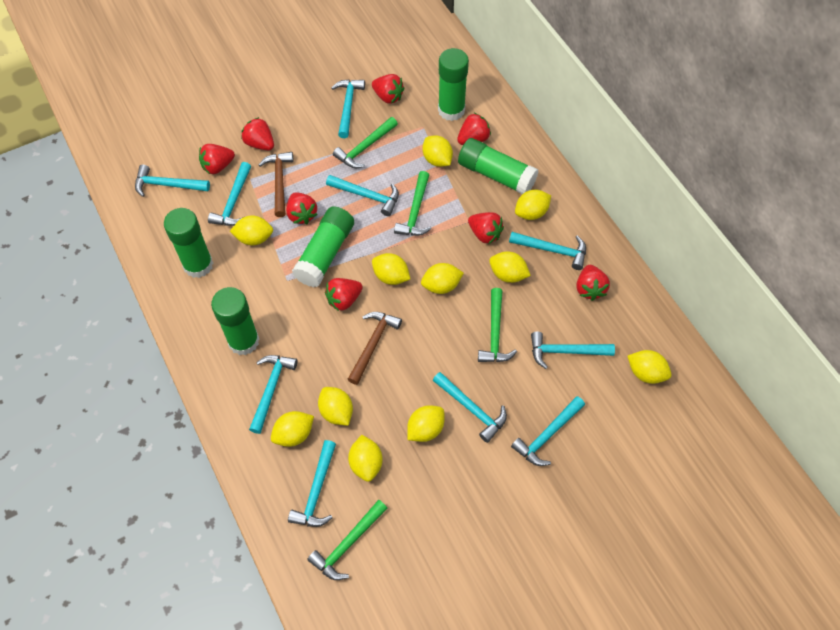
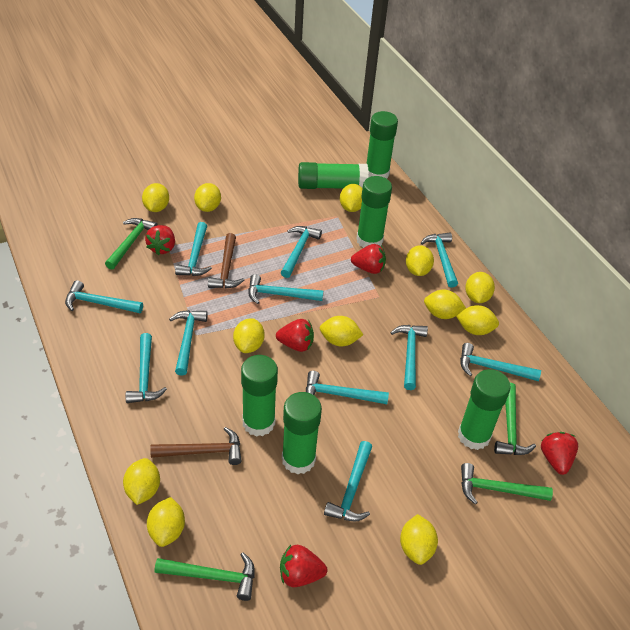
green glue stick: [164,208,213,278] [211,287,259,355] [292,206,354,287] [438,48,469,121] [458,138,539,194] = 5 -> [241,355,278,437] [282,392,322,475] [298,162,368,189] [356,176,392,248] [367,111,398,179] [458,369,511,450] = 6
red strawberry: [199,144,235,174] [241,117,274,150] [286,192,318,224] [325,278,363,311] [372,74,405,104] [457,113,491,145] [468,212,504,244] [576,265,610,301] = 8 -> [145,225,175,255] [276,319,314,352] [280,545,327,587] [351,244,386,274] [541,432,578,475] = 5
turquoise hammer: [135,165,210,197] [208,162,251,226] [249,355,298,434] [288,440,336,527] [326,175,399,216] [331,80,365,138] [433,372,507,443] [509,232,586,270] [511,396,585,466] [531,332,615,369] = 10 -> [65,280,143,313] [126,333,167,403] [169,310,208,376] [175,222,212,276] [248,274,323,304] [281,226,322,278] [306,371,389,404] [324,441,372,521] [390,325,428,390] [421,232,458,288] [460,343,541,381] = 11
yellow lemon: [230,215,273,245] [271,411,314,447] [318,387,353,426] [348,435,383,482] [372,253,410,285] [407,405,445,442] [421,263,464,294] [423,135,453,167] [489,251,531,283] [515,189,551,220] [628,350,672,384] = 11 -> [123,458,160,505] [142,183,169,212] [147,497,185,547] [194,183,221,212] [233,318,264,353] [320,316,363,346] [340,184,362,212] [400,514,438,565] [406,245,434,276] [424,290,466,319] [456,305,499,335] [465,272,495,303] = 12

